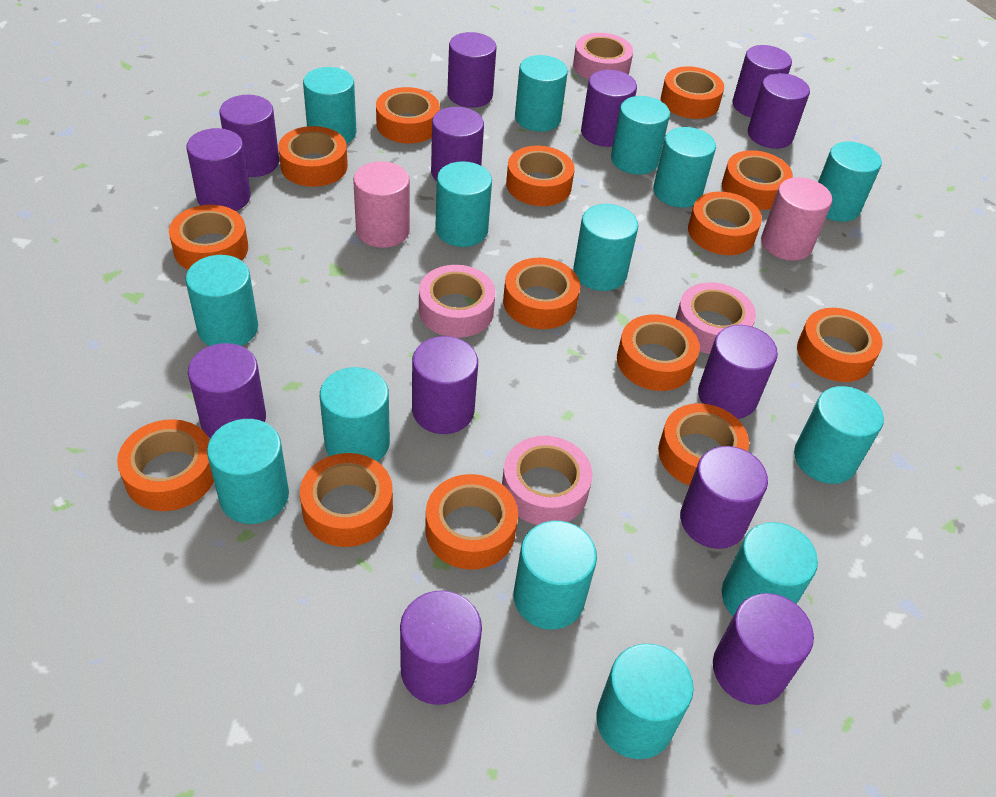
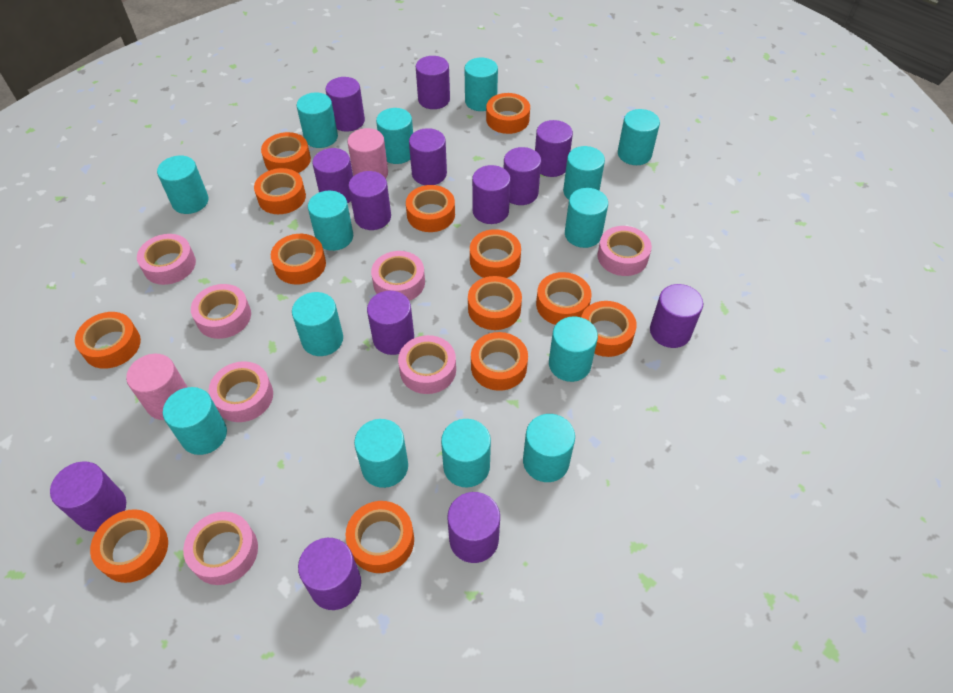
orange tape: [117,419,214,511] [169,205,248,270] [278,126,348,187] [300,453,393,547] [376,87,440,143] [425,474,518,570] [503,258,580,329] [506,146,574,206] [617,315,700,391] [658,403,749,486] [661,66,724,119] [688,192,762,255] [722,150,793,210] [797,308,883,382] = 14 -> [75,312,141,369] [90,509,168,583] [254,168,306,214] [261,132,311,173] [271,234,326,285] [346,501,414,573] [406,185,455,232] [468,276,522,330] [470,229,521,278] [471,332,528,391] [486,93,530,134] [536,272,592,325] [581,301,637,357] = 13
pink tape: [419,265,496,338] [502,436,593,525] [573,33,633,79] [675,282,756,354] = 4 -> [137,234,196,285] [183,512,258,585] [191,284,251,339] [208,361,273,422] [371,251,425,301] [398,335,456,394] [597,226,652,276] = 7

